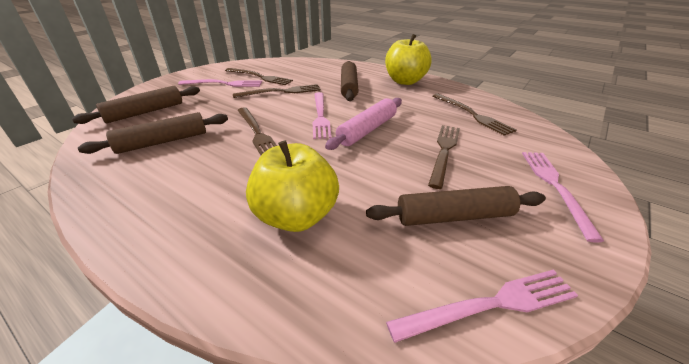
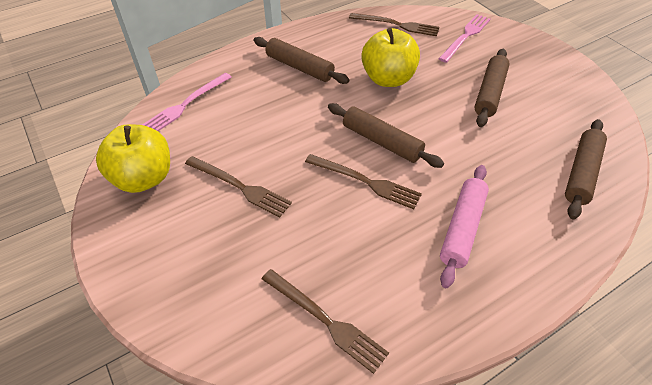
brown fork: [225,68,293,85] [233,84,321,98] [238,107,277,155] [428,125,460,189] [432,93,516,136] = 5 -> [185,156,292,217] [262,269,389,374] [305,154,422,209] [349,13,439,36] = 4
pink fork: [178,79,262,87] [313,92,332,139] [386,270,578,343] [522,152,604,243] = 4 -> [142,73,232,131] [439,14,490,63] = 2

